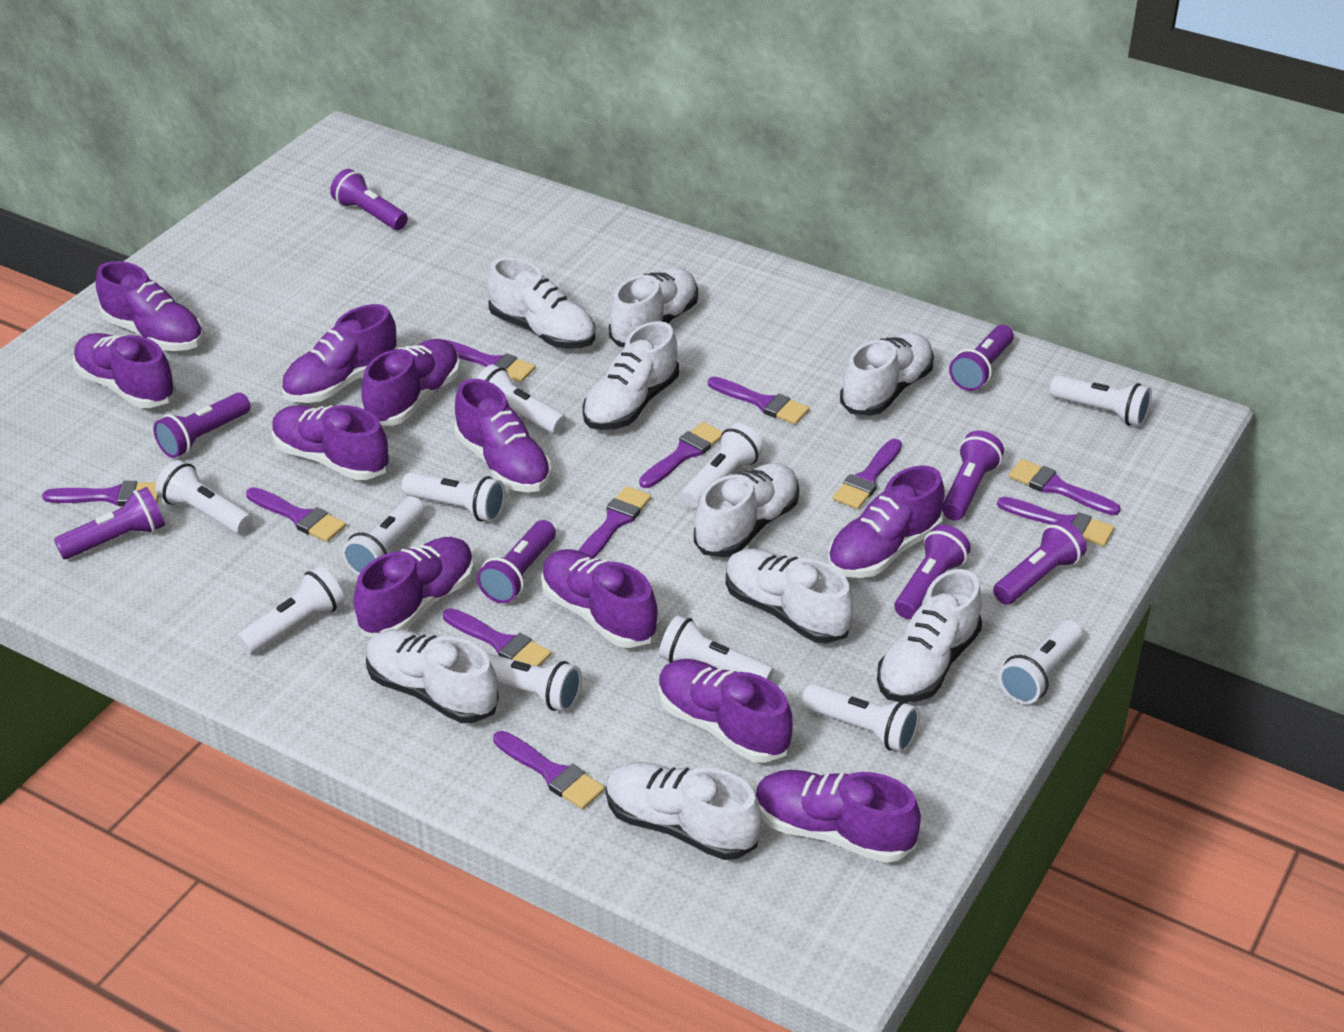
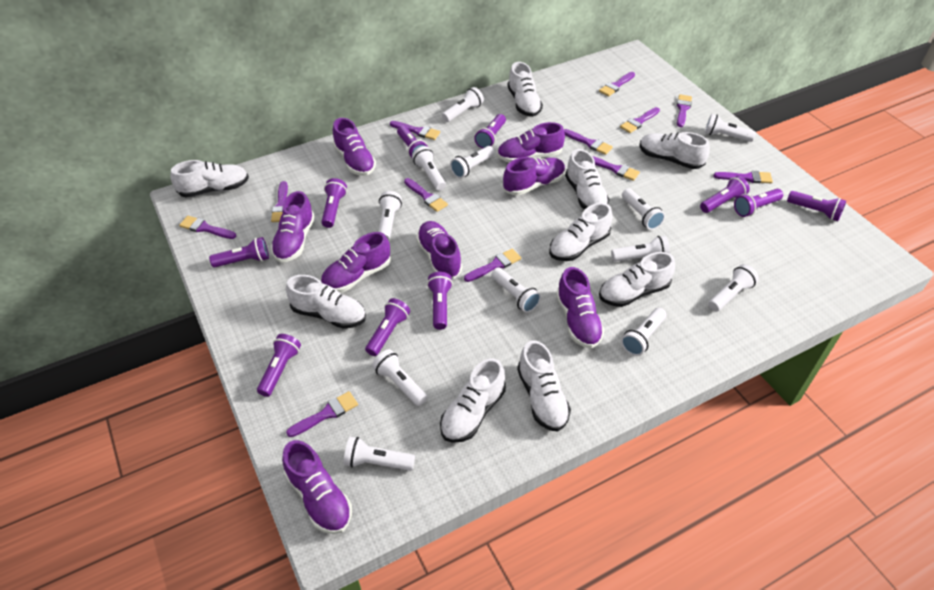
purple brush: [42,481,159,506] [246,487,346,542] [443,608,551,666] [446,340,535,382] [493,731,605,809] [578,486,651,558] [639,422,723,488] [708,377,809,424] [833,439,902,509] [997,497,1114,546] [1009,459,1121,515] = 11 -> [179,216,236,239] [271,181,288,222] [286,391,358,437] [390,121,440,140] [404,178,448,212] [464,249,521,282] [564,129,613,155] [592,156,640,181] [599,72,635,96] [620,107,660,133] [677,94,692,127] [713,171,773,183] = 12
purple flashlight: [54,487,165,559] [153,393,250,458] [330,169,408,230] [477,520,556,603] [895,525,971,619] [942,431,1004,521] [949,325,1014,391] [993,520,1087,605] = 8 -> [209,237,269,268] [257,334,301,397] [321,178,347,228] [365,298,410,356] [397,126,428,158] [427,272,453,330] [474,114,506,149] [700,176,750,213] [734,189,783,217] [787,191,846,221] = 10
purple shoe: [73,333,176,408] [96,261,204,351] [272,405,390,480] [281,304,397,403] [353,537,474,637] [361,339,460,426] [454,379,552,492] [541,549,658,648] [658,659,793,763] [756,770,921,863] [828,465,945,578] = 11 -> [271,191,315,263] [282,440,352,534] [321,232,391,293] [333,118,376,176] [416,221,462,279] [497,122,565,163] [503,157,565,196] [556,267,605,349] = 8
white flashlight: [156,460,253,534] [237,566,345,654] [342,497,425,575] [402,472,506,522] [477,364,566,434] [485,652,582,712] [659,615,774,681] [681,423,763,508] [802,684,920,753] [998,620,1083,704] [1050,375,1152,427] = 11 -> [344,437,415,471] [372,349,427,406] [378,191,402,240] [412,146,446,191] [442,87,484,122] [450,146,495,178] [491,268,541,313] [611,236,670,262] [621,308,666,356] [622,188,665,230] [704,114,756,142] [709,264,759,311] = 12

